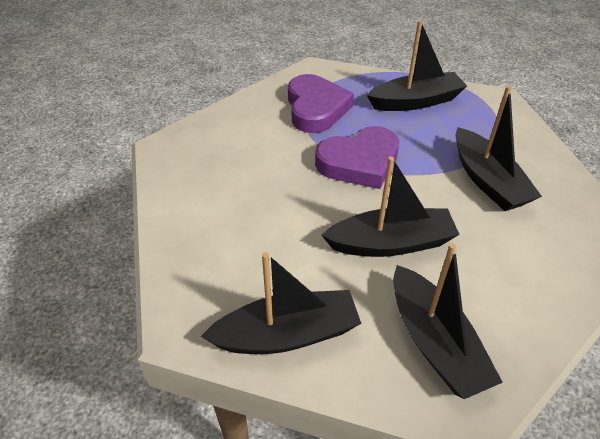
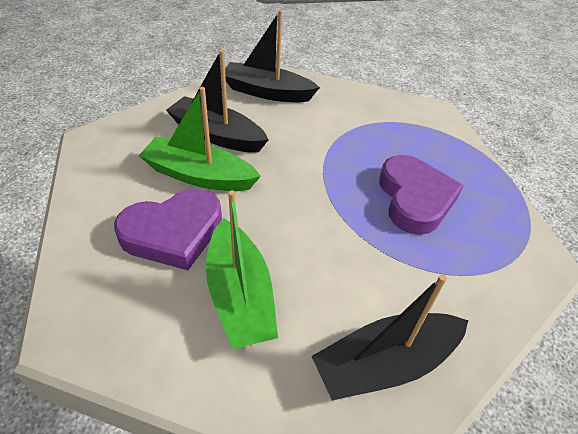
black boat: [201,252,361,354] [321,157,460,257] [367,21,467,111] [393,243,503,399] [455,86,542,211] = 5 -> [166,50,269,152] [225,10,320,102] [311,274,469,401] = 3
green boat: none = 0 -> [139,87,261,191] [206,190,278,349] = 2

